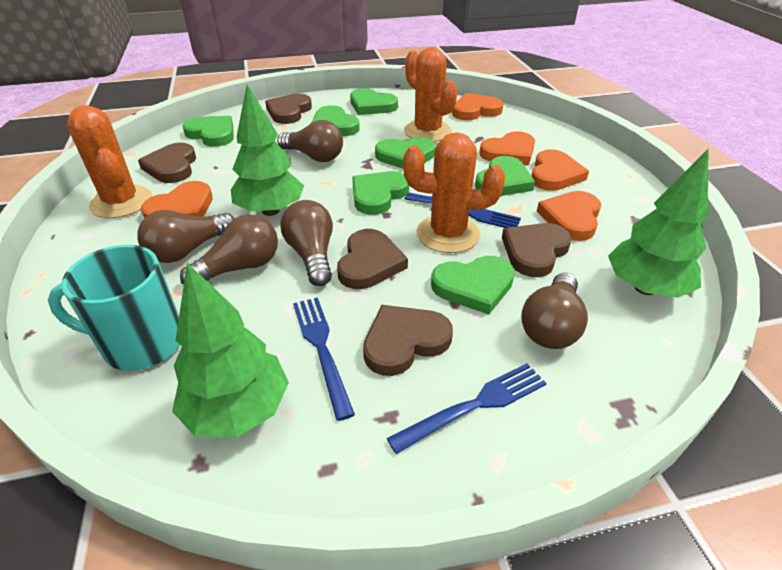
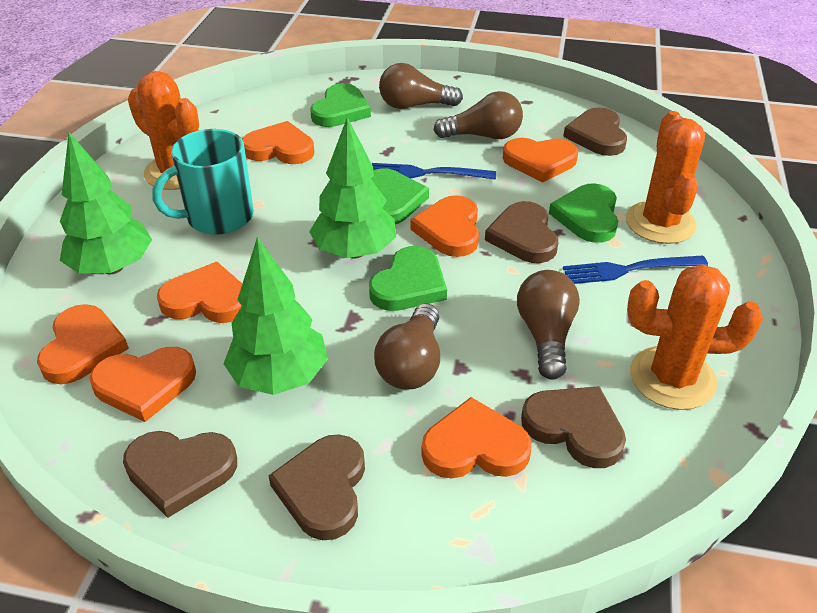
blue fork: [293,297,355,421] [387,363,547,454] [405,193,521,228] = 3 -> [372,163,496,180] [563,255,708,284] = 2
brown light bulb: [137,210,235,263] [180,214,278,285] [277,120,343,162] [280,200,333,286] [521,272,588,349] = 5 -> [374,304,440,390] [379,63,463,109] [434,91,523,139] [517,270,580,380] = 4
green heart: [182,116,234,147] [311,105,360,136] [350,88,398,115] [352,171,409,215] [375,137,435,169] [431,256,515,314] [475,156,535,196] = 7 -> [310,83,371,127] [369,246,447,311] [371,168,429,224] [549,183,618,243] = 4
orange heart: [141,181,213,218] [452,93,503,120] [479,131,535,165] [531,149,589,191] [537,191,601,241] = 5 -> [37,304,129,384] [90,347,196,422] [157,262,242,323] [242,121,314,164] [410,195,479,257] [421,397,532,479] [503,138,579,182] = 7

